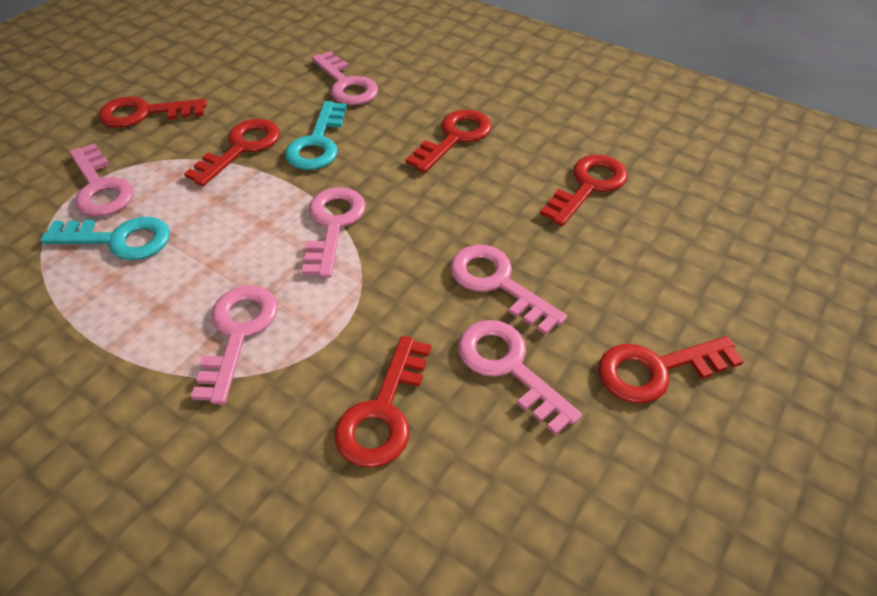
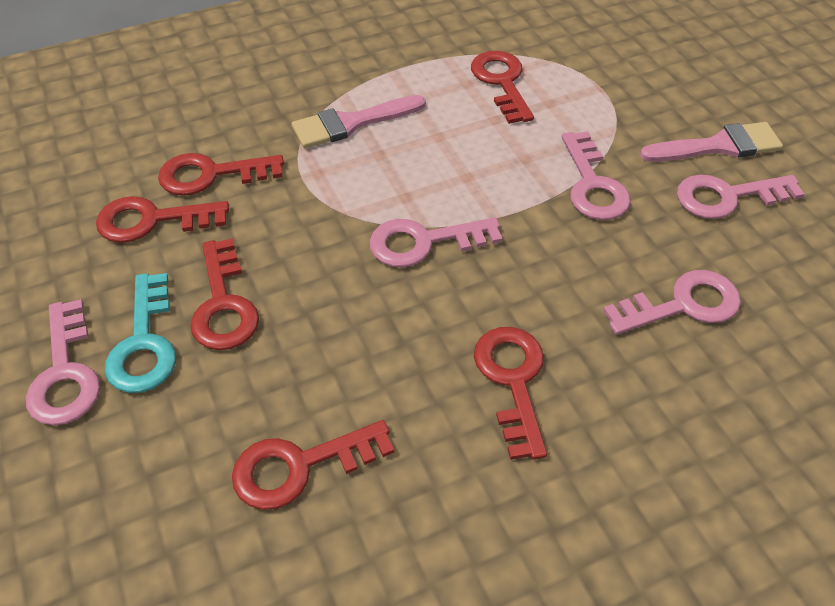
pink brush: none = 0 -> [292,95,426,148] [640,122,783,162] = 2
pink key: [69,143,134,217] [191,285,278,404] [302,187,366,278] [312,51,378,105] [450,245,567,335] [458,320,582,435] = 6 -> [26,299,100,425] [370,217,502,267] [561,131,631,220] [603,270,741,335] [677,175,805,219] = 5
turquoise key: [40,217,170,260] [285,101,347,170] = 2 -> [105,273,176,393] = 1

